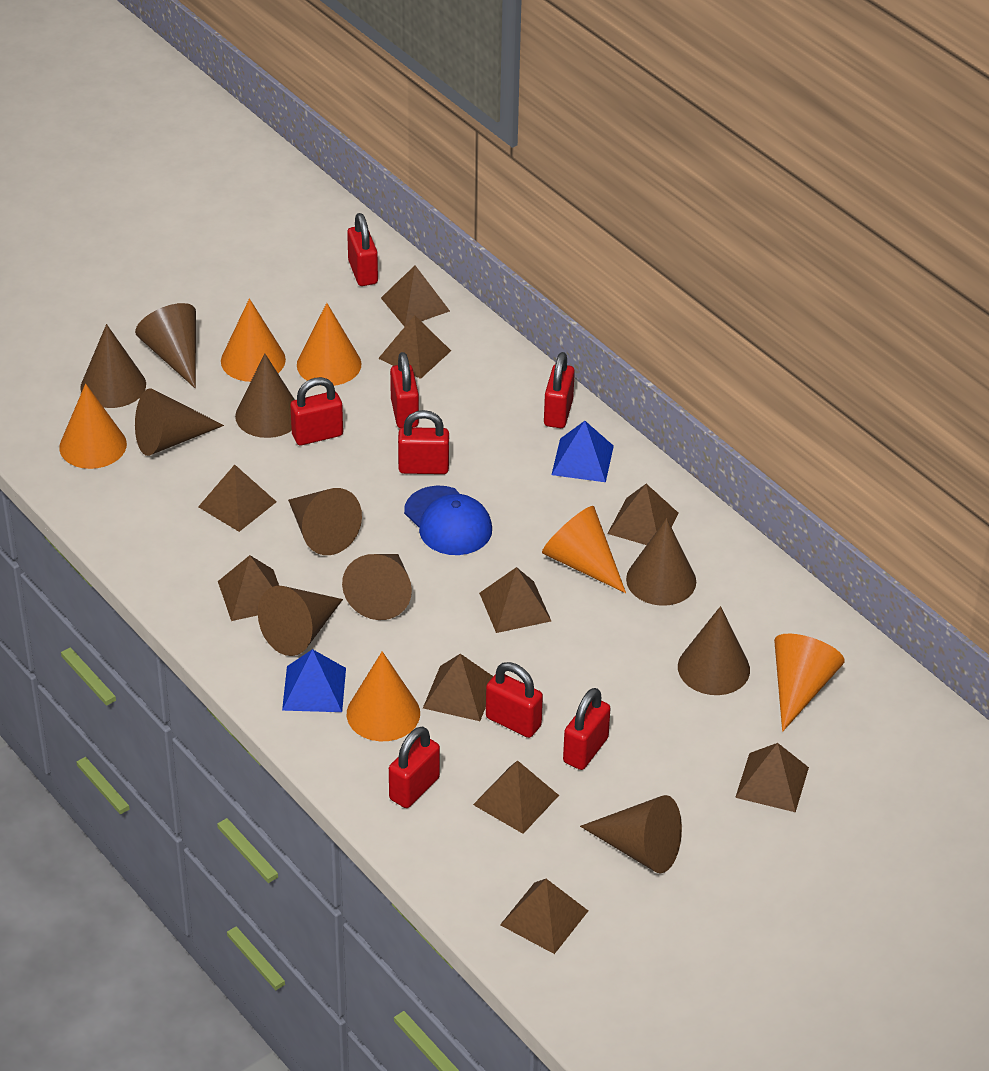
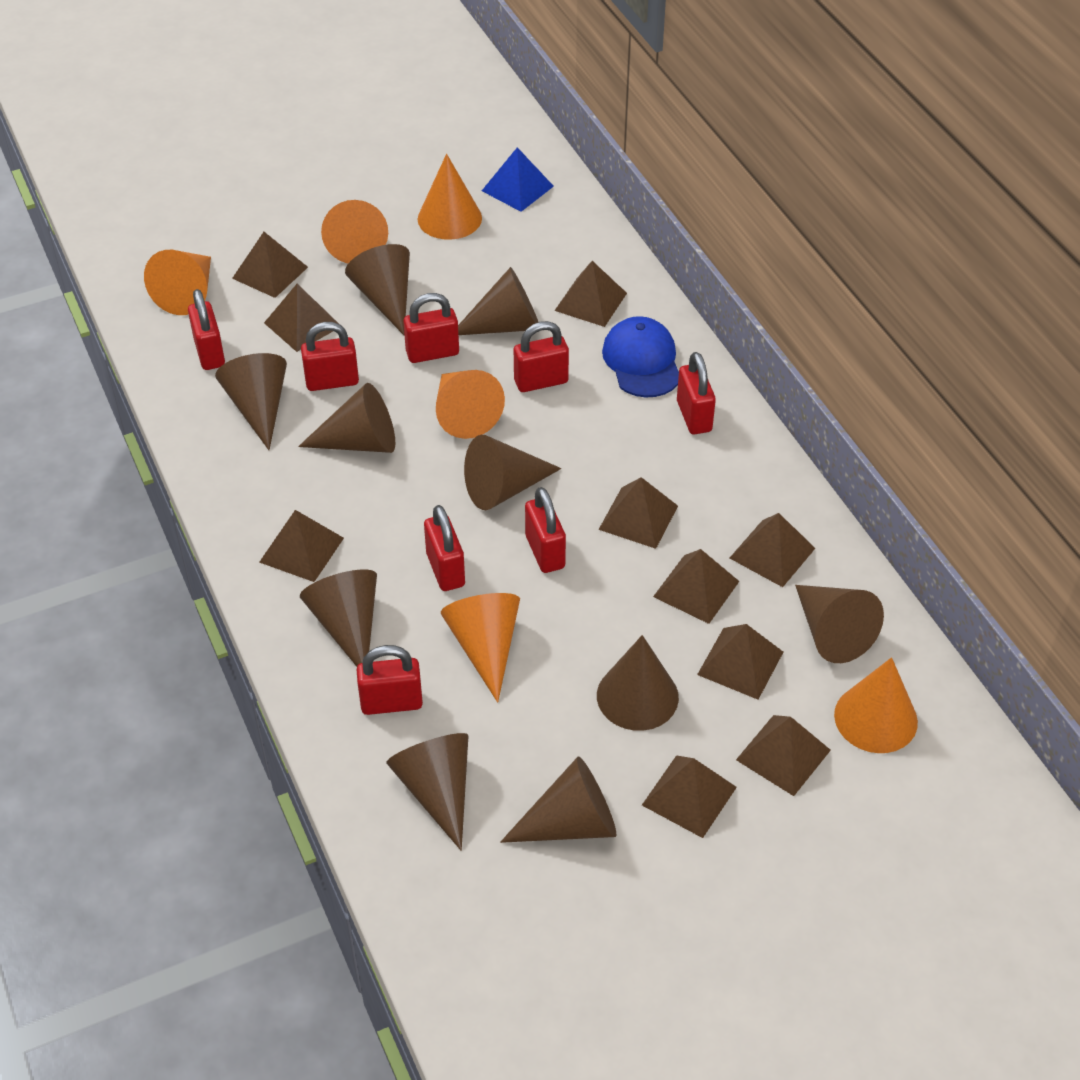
blue pyramid: [282,649,346,712] [551,421,614,482] = 2 -> [482,147,554,212] = 1

